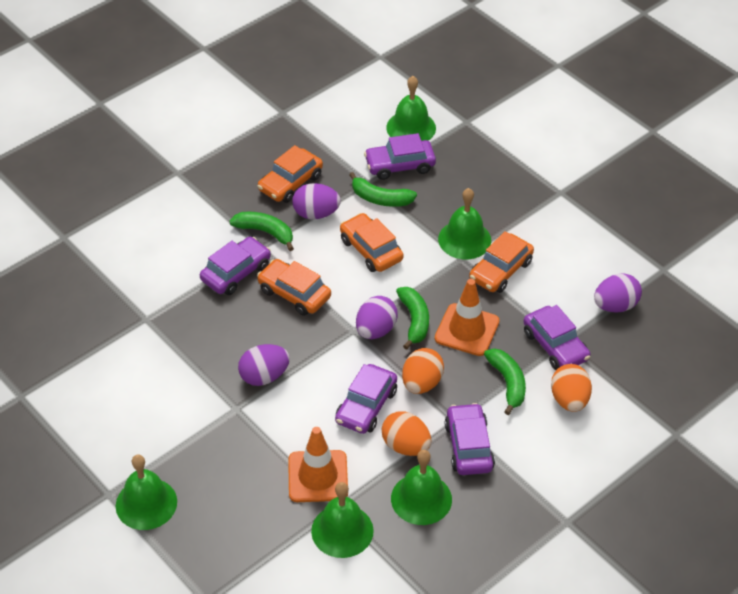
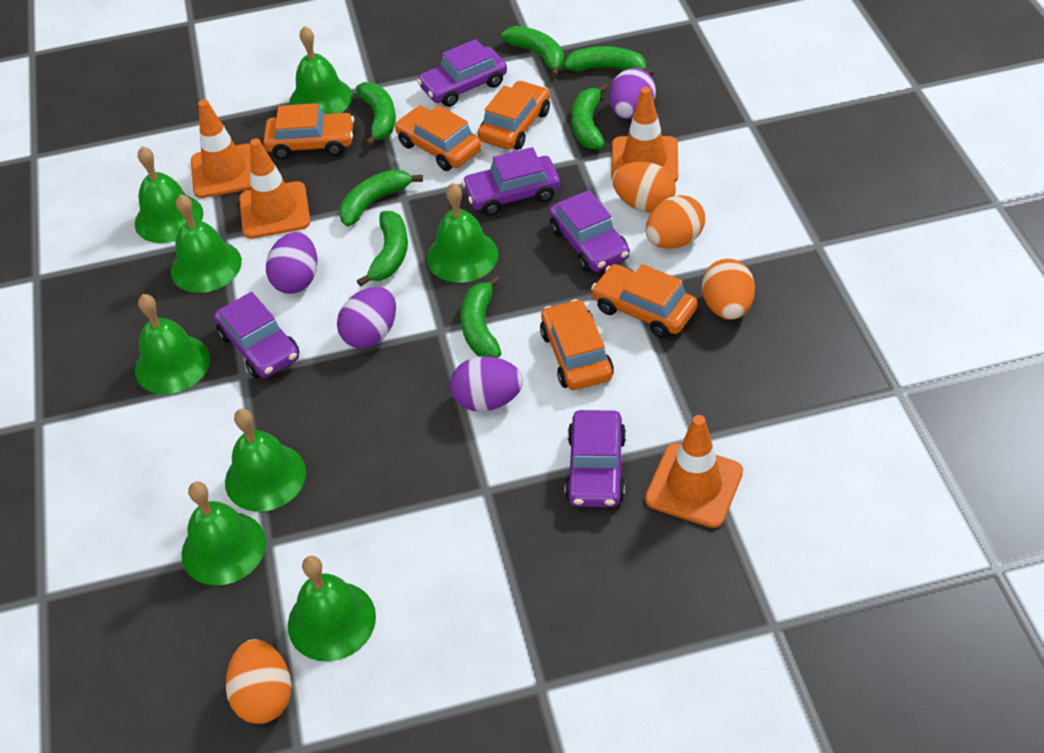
green banana: [229,212,294,251] [349,172,417,207] [396,287,429,350] [484,348,526,415] = 4 -> [339,169,423,226] [356,82,396,146] [357,211,408,287] [461,275,501,358] [501,26,564,78] [564,46,654,77] [571,83,608,150] = 7
green bell: [116,454,177,530] [311,482,374,558] [386,76,436,141] [391,450,452,525] [438,188,491,259] = 5 -> [135,146,203,243] [135,294,210,394] [171,194,242,293] [181,482,266,586] [225,409,306,512] [288,556,376,661] [289,26,353,114] [427,183,499,283] = 8
orange car: [257,259,331,316] [258,145,323,203] [340,213,404,272] [469,231,534,293] = 4 -> [263,103,354,159] [395,105,482,171] [478,80,550,150] [540,299,614,390] [591,264,698,338] = 5
orange egg: [382,411,431,456] [402,348,444,394] [551,364,592,412] = 3 -> [226,639,292,724] [612,162,676,213] [646,195,705,249] [702,259,755,320] = 4
orange traffic cone: [288,427,348,502] [435,279,499,356] = 2 -> [191,100,251,198] [239,138,310,239] [611,87,678,182] [645,415,743,528] = 4

